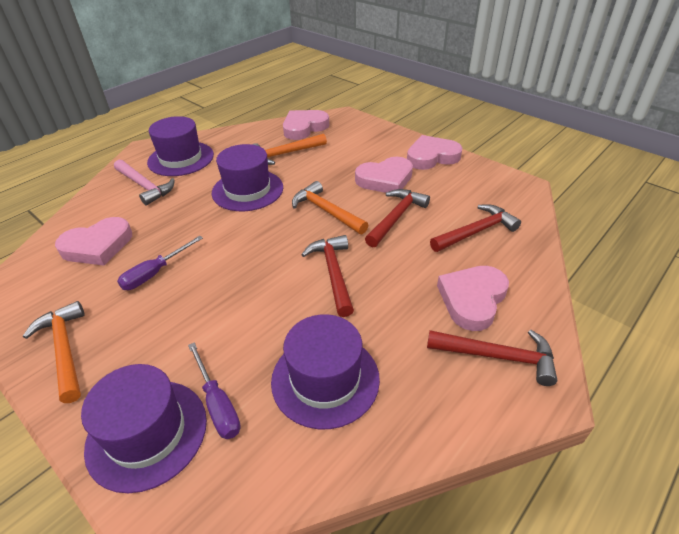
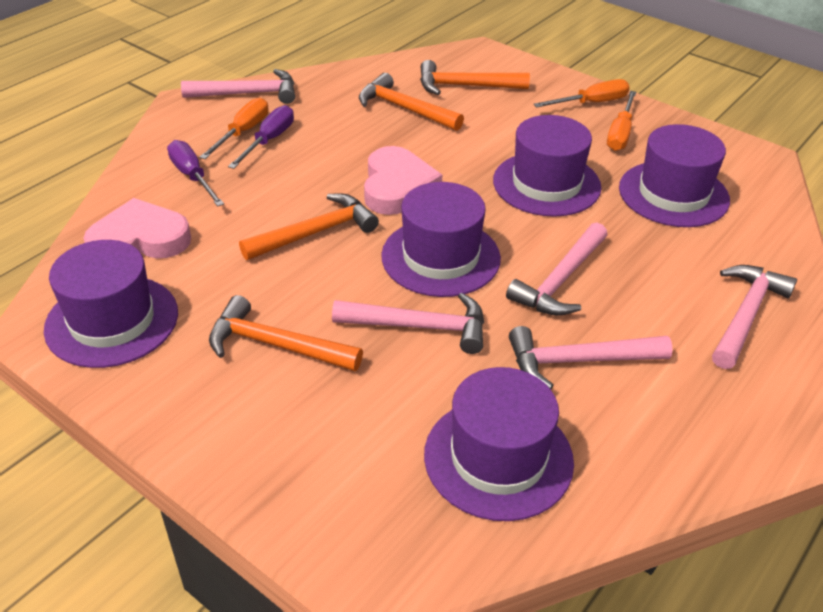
orange hammer: [23,301,85,403] [252,134,327,165] [292,181,368,234] = 3 -> [209,295,363,371] [239,193,379,260] [359,73,464,131] [420,60,530,95] = 4
orange screwdriver: none = 0 -> [200,98,269,159] [533,79,630,108] [607,91,636,151] = 3
pink hammer: [114,159,175,205] = 1 -> [181,69,295,104] [332,293,484,354] [506,222,607,316] [509,326,673,389] [712,265,797,369] = 5
pink heart: [55,217,132,266] [283,110,329,140] [355,157,413,193] [407,135,462,170] [437,266,509,331] = 5 -> [83,198,191,258] [364,146,442,215] = 2
purple hat: [81,364,207,493] [147,116,214,176] [212,144,283,211] [271,314,380,429] = 4 -> [44,240,178,368] [381,182,501,297] [424,367,574,521] [493,115,602,217] [619,124,730,227] = 5
red hammer: [301,235,354,317] [365,189,430,247] [427,330,557,386] [430,204,521,252] = 4 -> none = 0

